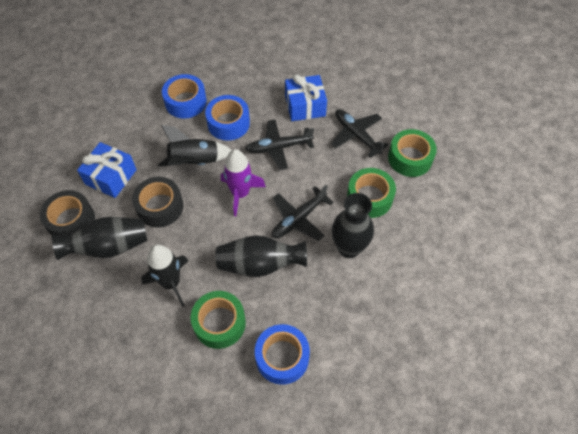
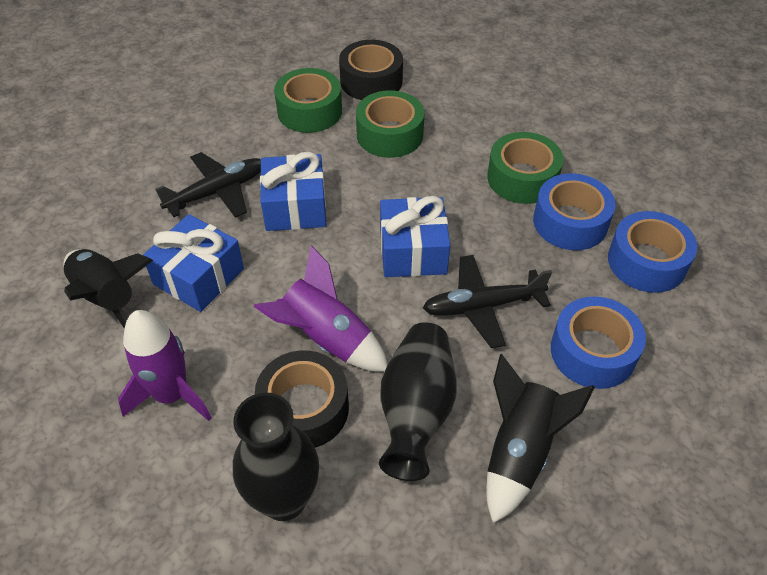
black plane: [245,120,314,170] [272,184,334,241] [331,109,389,158] = 3 -> [155,152,261,218] [423,255,552,348] = 2
black vase: [52,217,147,260] [215,235,307,277] [332,193,374,258] = 3 -> [233,392,319,521] [379,322,456,481] = 2
blue gift: [77,142,137,198] [285,74,327,121] = 2 -> [143,214,244,312] [260,152,326,231] [380,196,450,277] = 3
purple rocket: [221,149,266,216] = 1 -> [118,310,212,421] [254,245,388,372] = 2

